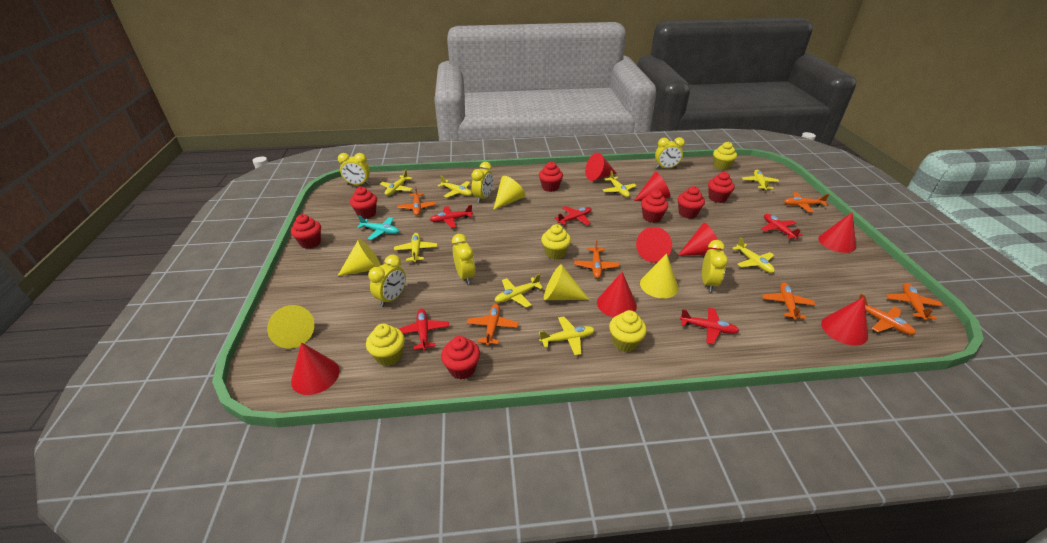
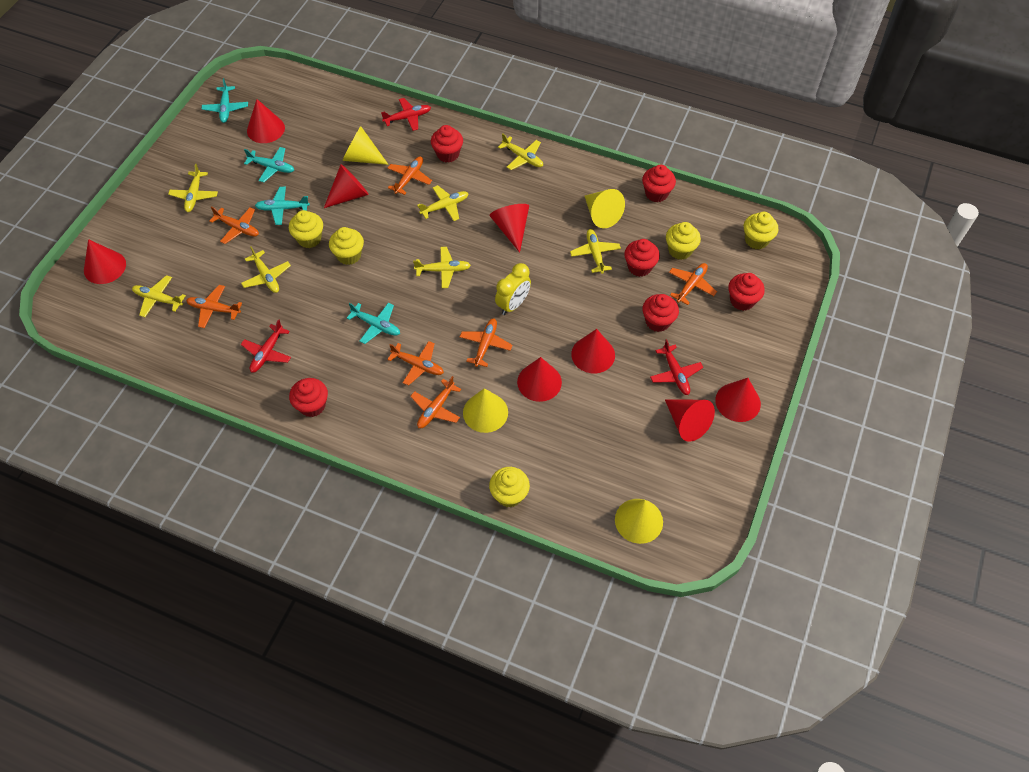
red cupcake: [291,214,321,249] [350,187,377,219] [441,336,480,379] [539,162,563,192] [641,190,668,223] [678,186,705,218] [708,172,735,203] = 7 -> [289,378,328,417] [431,125,463,163] [624,239,660,277] [642,165,676,202] [642,294,679,332] [728,273,765,311] = 6
red plane: [399,309,449,351] [430,205,473,228] [554,206,592,225] [680,307,739,344] [761,214,802,239] = 5 -> [241,319,291,373] [381,98,431,131] [650,339,703,395] = 3
turquoise plane: [357,215,399,240] = 1 -> [201,78,248,123] [244,147,294,182] [255,187,310,225] [347,303,400,344] = 4
yellow clock: [338,153,370,185] [368,255,406,307] [452,234,475,284] [471,162,493,203] [655,137,685,169] [702,240,728,292] = 6 -> [495,263,531,315] = 1
yellow cone: [267,305,315,349] [338,239,381,276] [493,176,525,210] [544,264,590,300] [640,254,679,298] = 5 -> [342,126,389,165] [463,388,508,433] [585,189,625,228] [615,499,663,544] = 4
yellow cupcake: [366,324,405,366] [541,224,571,259] [609,310,647,352] [713,142,737,170] = 4 -> [289,210,323,248] [329,227,364,265] [489,467,530,508] [666,222,701,260] [744,212,778,249] = 5
yellow plane: [380,169,413,196] [394,233,437,262] [438,176,472,198] [495,274,543,308] [539,316,595,355] [602,171,637,197] [732,237,775,273] [742,170,779,190] = 8 -> [132,275,186,317] [168,163,218,212] [241,246,291,293] [413,247,471,288] [417,185,469,221] [498,133,543,170] [570,229,621,274] = 7

